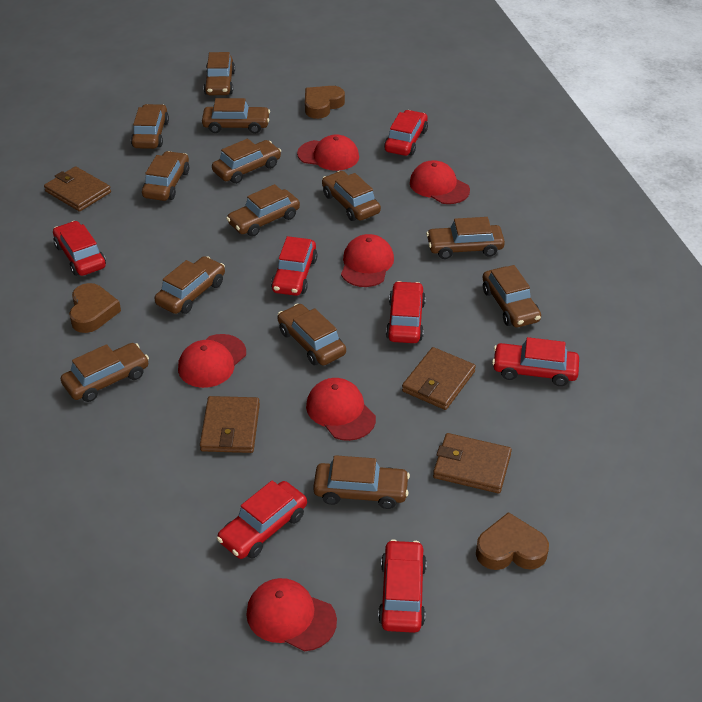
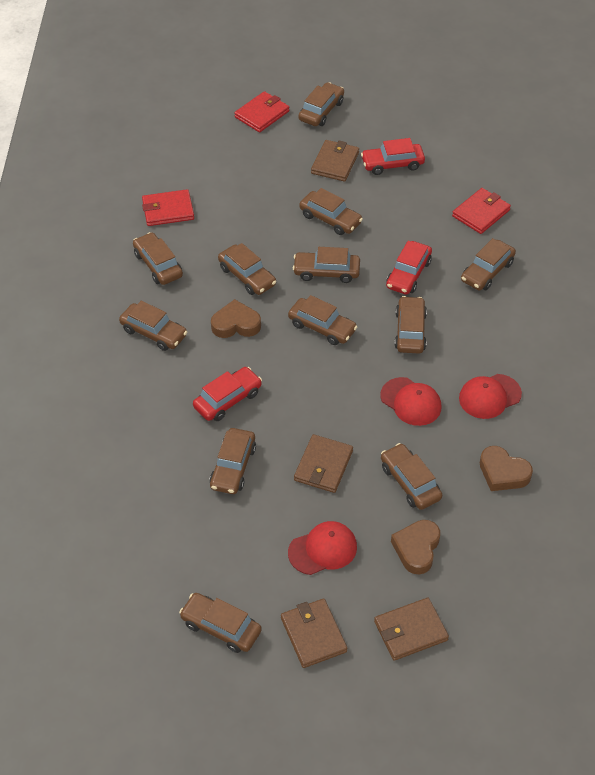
brown car: [61,343,149,402] [131,104,169,149] [142,151,189,201] [154,256,225,314] [202,98,270,134] [204,52,235,95] [212,139,281,184] [226,184,300,237] [278,304,346,366] [313,455,410,509] [322,171,381,221] [426,217,505,259] [483,265,541,327] = 13 -> [119,301,187,351] [133,232,183,285] [179,593,262,653] [210,428,256,494] [218,243,276,295] [288,295,357,345] [293,247,360,283] [298,82,344,126] [300,188,363,235] [381,443,442,510] [394,296,427,354] [461,238,516,290] = 12
red cap: [178,334,246,388] [246,578,337,651] [297,134,359,171] [306,378,376,441] [341,234,394,287] [410,160,470,204] = 6 -> [288,521,357,575] [380,377,441,426] [459,374,522,419] = 3
red car: [53,221,106,276] [217,481,307,559] [271,236,317,296] [378,539,427,633] [384,110,428,156] [386,281,426,343] [492,337,579,386] = 7 -> [193,367,262,421] [361,138,425,175] [386,241,432,295] = 3
red wallet: none = 0 -> [142,189,194,226] [234,91,289,132] [452,188,511,234] = 3

